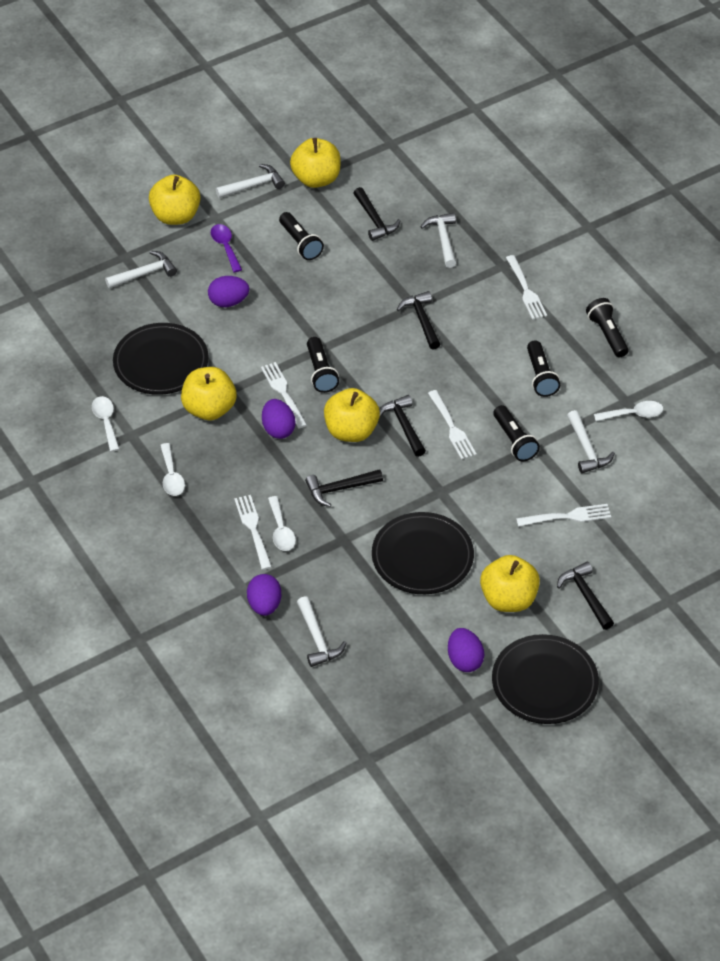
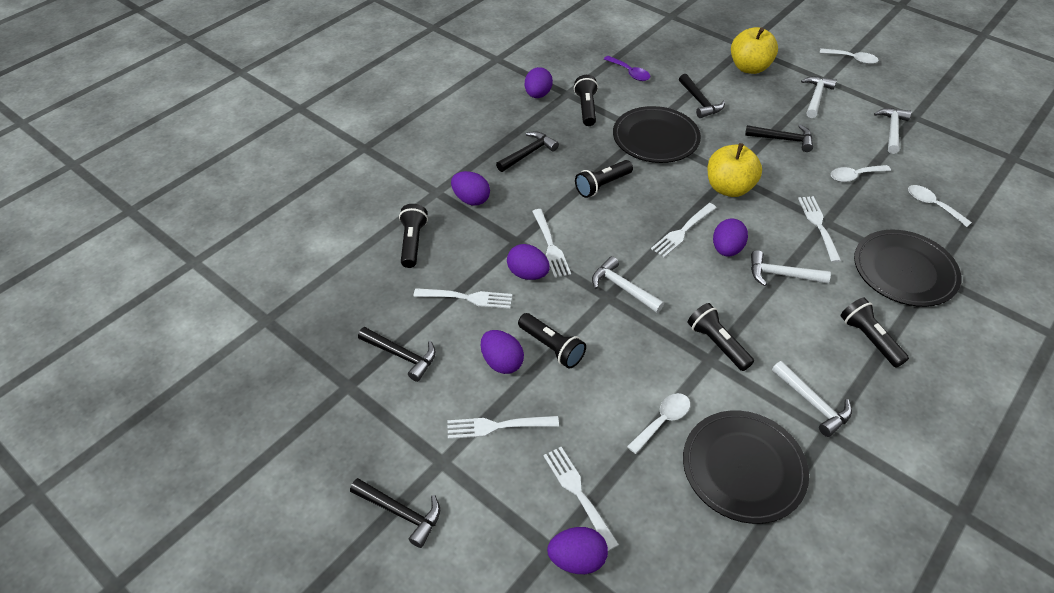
black flashlight: [279,212,324,260] [307,337,339,393] [493,405,540,462] [527,340,560,397] [586,298,629,358] = 5 -> [399,204,428,268] [518,313,586,369] [574,75,598,126] [575,160,633,198] [688,303,754,371] [840,298,909,368] = 6
purple egg: [208,276,249,307] [247,574,281,616] [262,399,295,439] [448,628,484,672] = 4 -> [451,171,490,205] [481,330,524,374] [507,244,550,280] [525,67,553,98] [547,527,608,574] [713,218,748,257] = 6
white fork: [234,495,272,570] [261,362,307,429] [428,390,477,460] [506,255,547,320] [516,504,611,527] = 5 -> [414,288,512,309] [447,416,559,439] [532,209,571,278] [543,447,619,551] [651,203,717,257] [798,196,841,262] = 6
yellow apple: [149,175,200,225] [181,367,236,420] [290,138,341,188] [324,388,380,442] [480,555,540,612] = 5 -> [708,143,762,197] [731,27,778,74] = 2

